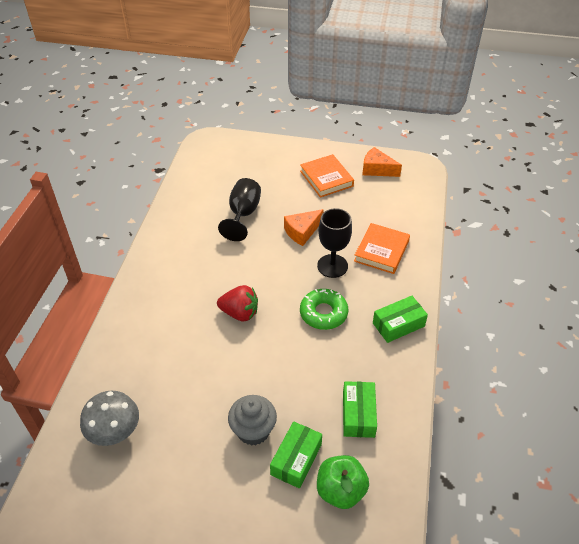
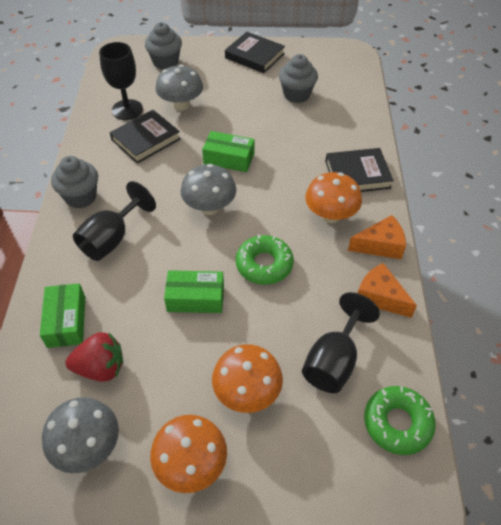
black book: none = 0 -> [110,110,181,163] [225,32,285,73] [325,148,394,192] = 3
black goblet: [218,178,261,241] [317,208,352,278] = 2 -> [73,181,156,261] [99,42,143,120] [302,292,380,393] = 3
green apple: [317,455,369,509] = 1 -> none = 0
green donut: [300,289,348,330] = 1 -> [236,234,294,285] [364,386,436,455] = 2
grey cupcake: [228,395,277,446] = 1 -> [51,156,98,209] [145,22,182,70] [279,54,318,103] = 3
grey mushroom: [80,391,139,446] = 1 -> [42,397,119,473] [155,64,203,111] [180,164,236,215] = 3
orange book: [300,154,354,198] [354,223,410,274] = 2 -> none = 0
orange mushroom: none = 0 -> [150,415,227,493] [212,344,283,413] [305,172,362,223] = 3

